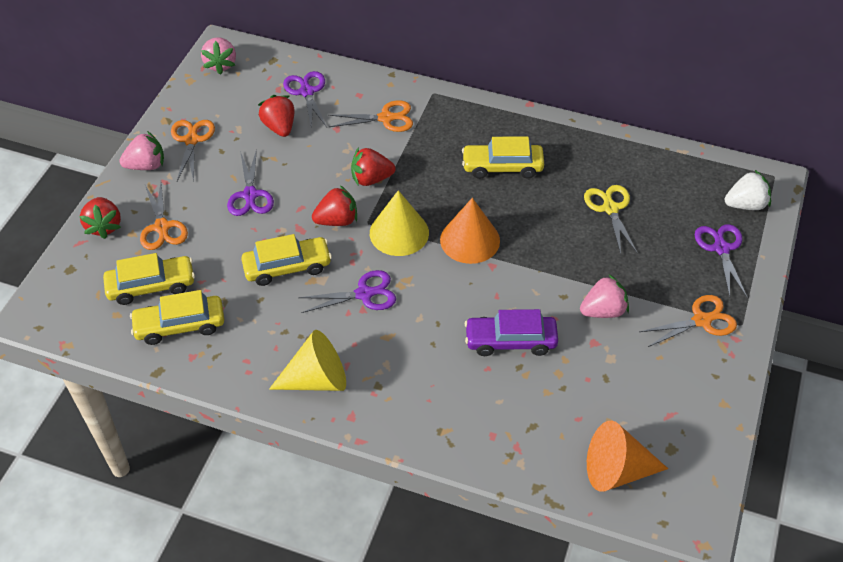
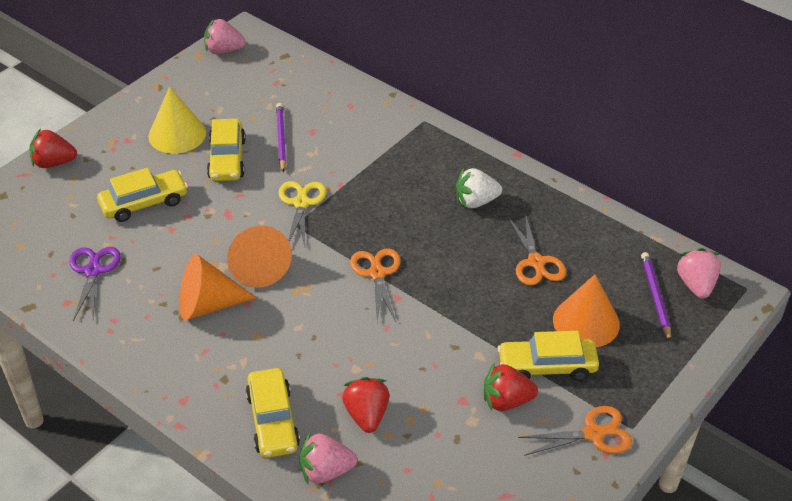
orange cone: [440,198,500,264] [587,421,668,492] = 2 -> [180,254,257,320] [227,226,292,288] [553,274,620,347] = 3
orange scissors: [140,183,188,250] [171,120,215,182] [329,100,413,132] [639,295,737,347] = 4 -> [350,248,401,322] [508,214,566,286] [518,406,632,456] = 3
purple car: [465,309,558,356] = 1 -> none = 0
purple pencil: none = 0 -> [276,103,286,172] [641,252,671,342] = 2
purple scissors: [227,149,274,216] [283,71,327,131] [298,270,396,313] [695,224,747,297] = 4 -> [69,247,121,321] = 1
red strawberry: [79,197,121,239] [258,95,295,137] [312,185,357,226] [351,147,396,186] = 4 -> [29,129,77,168] [342,377,389,433] [484,362,538,411] = 3
yellow cone: [269,330,346,391] [370,190,429,256] = 2 -> [148,87,206,154] = 1

